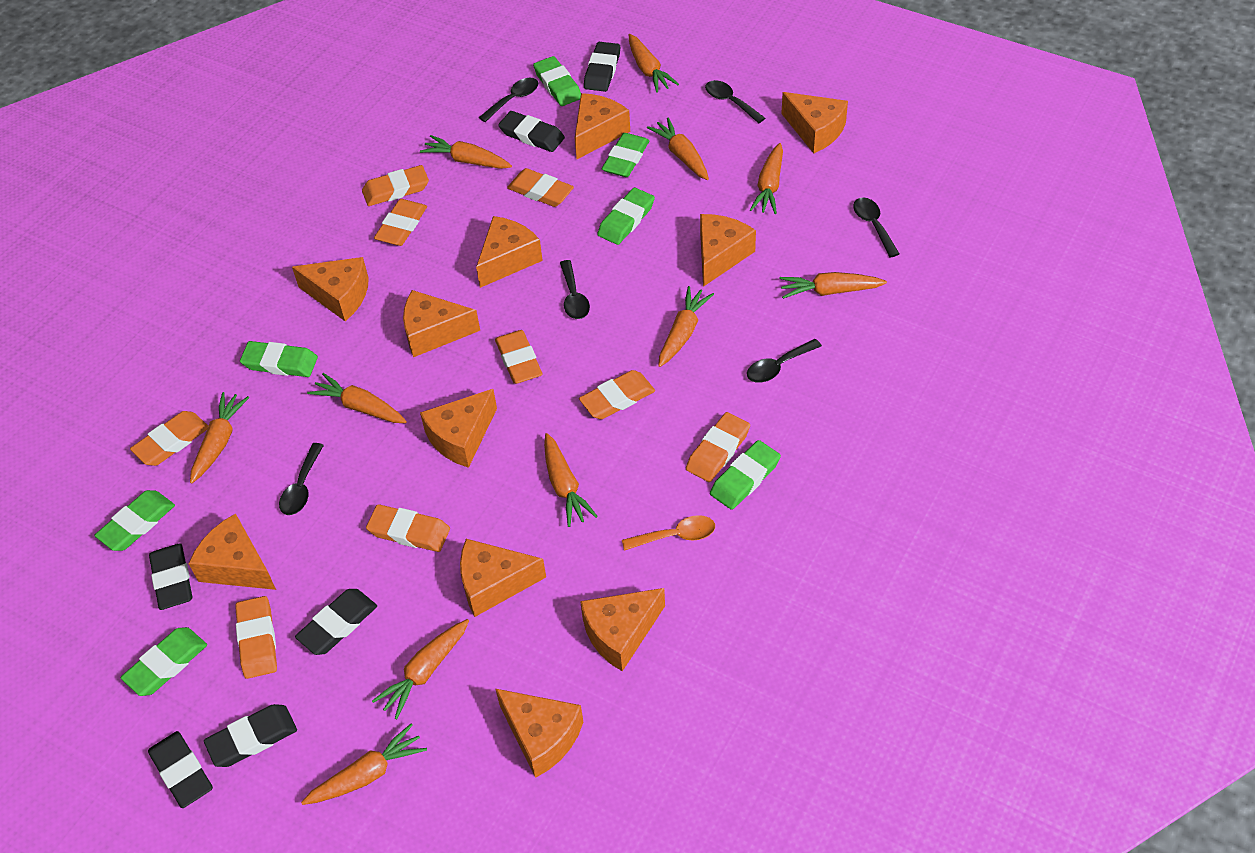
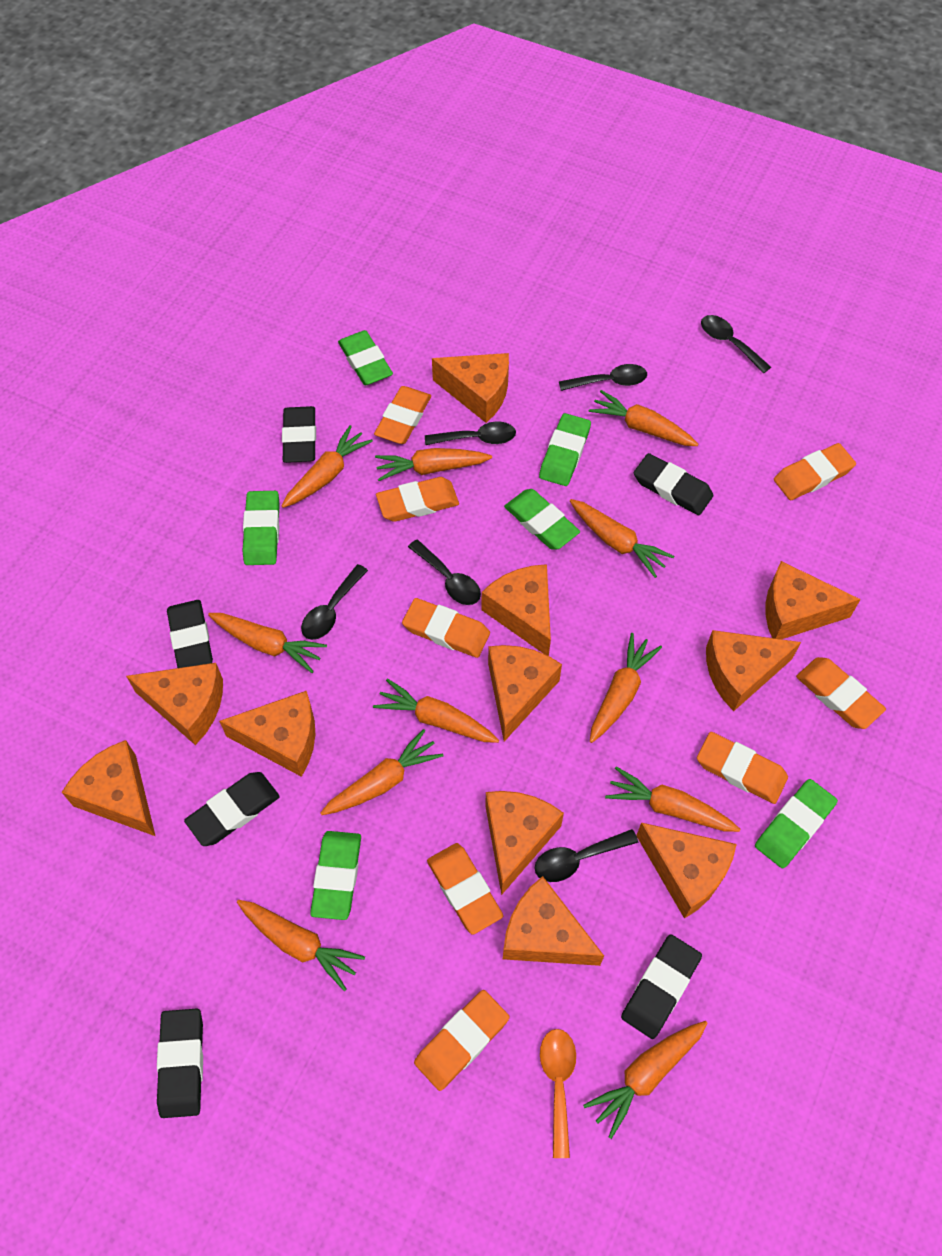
green eraser: [94,490,175,551] [120,627,207,696] [240,341,318,377] [533,56,581,106] [597,188,655,245] [602,133,649,177] [710,440,781,510] = 7 -> [242,491,280,565] [310,831,361,920] [338,330,393,385] [504,489,580,550] [539,413,591,486] [755,779,838,868] = 6
orange eraser: [130,411,208,466] [235,596,277,679] [362,165,429,206] [366,504,450,552] [374,199,427,246] [495,330,542,384] [507,168,574,207] [579,370,655,419] [686,412,750,482] = 9 -> [374,386,431,444] [376,477,459,522] [402,598,490,658] [414,990,509,1091] [427,843,503,935] [697,732,788,804] [774,443,856,500] [796,657,886,729] = 8

